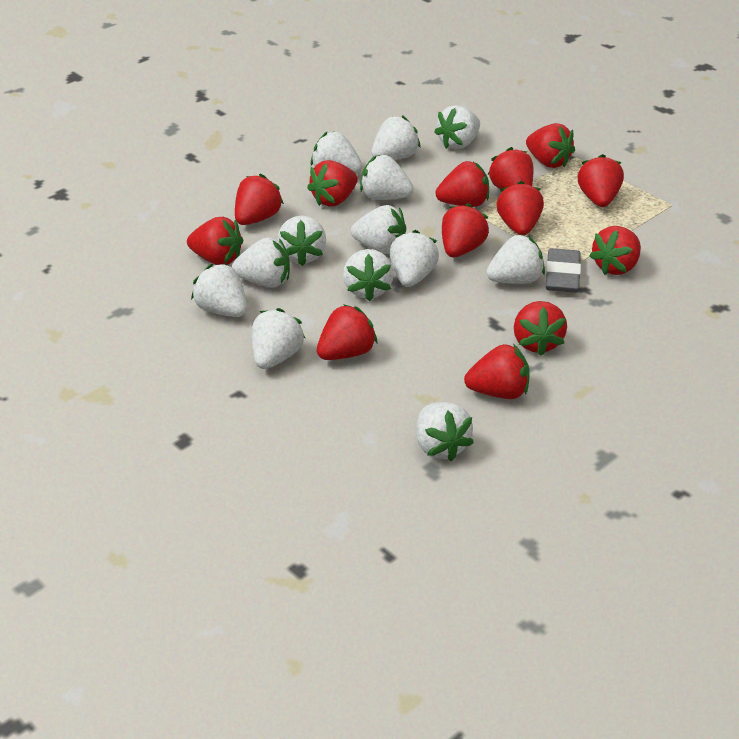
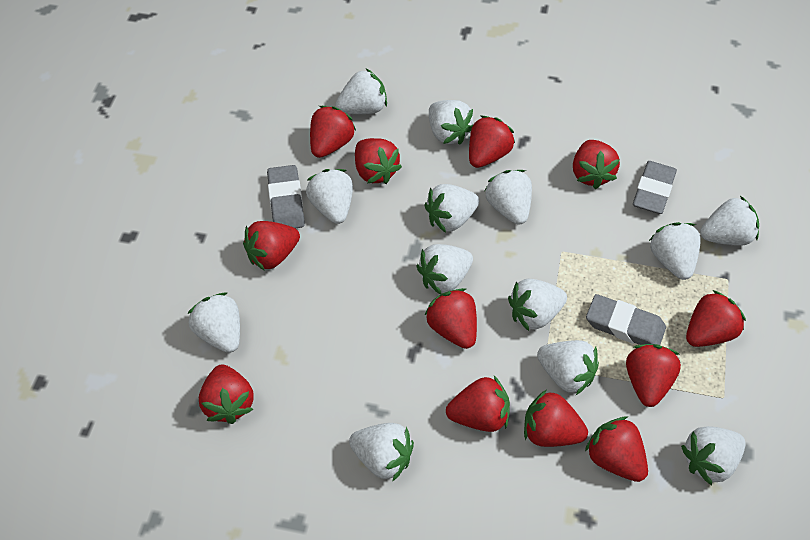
grey eraser: [546,248,581,293] = 1 -> [267,165,305,228] [586,294,666,345] [633,161,677,214] = 3
red strawberry: [187,217,243,265] [235,174,284,225] [307,160,358,207] [317,304,377,360] [435,161,489,207] [442,203,489,257] [464,344,530,399] [488,147,533,189] [496,181,544,235] [514,301,567,356] [526,123,575,168] [577,154,624,207] [590,226,641,275] = 13 -> [199,364,254,424] [243,221,300,271] [310,106,356,158] [355,138,402,184] [424,288,477,349] [446,376,510,432] [469,116,515,168] [524,390,588,447] [573,140,620,189] [585,417,648,482] [626,344,681,407] [686,290,746,347] = 12

